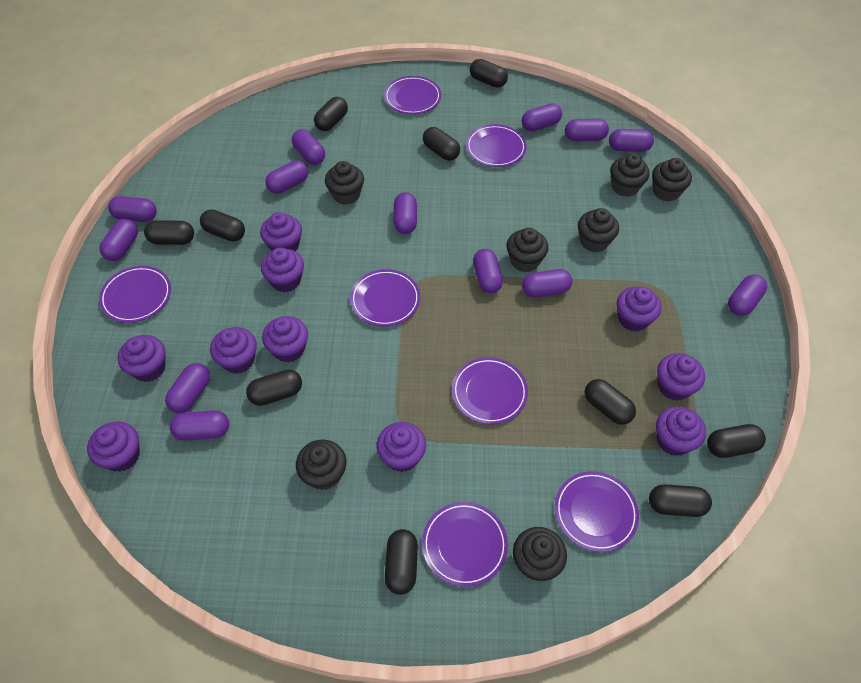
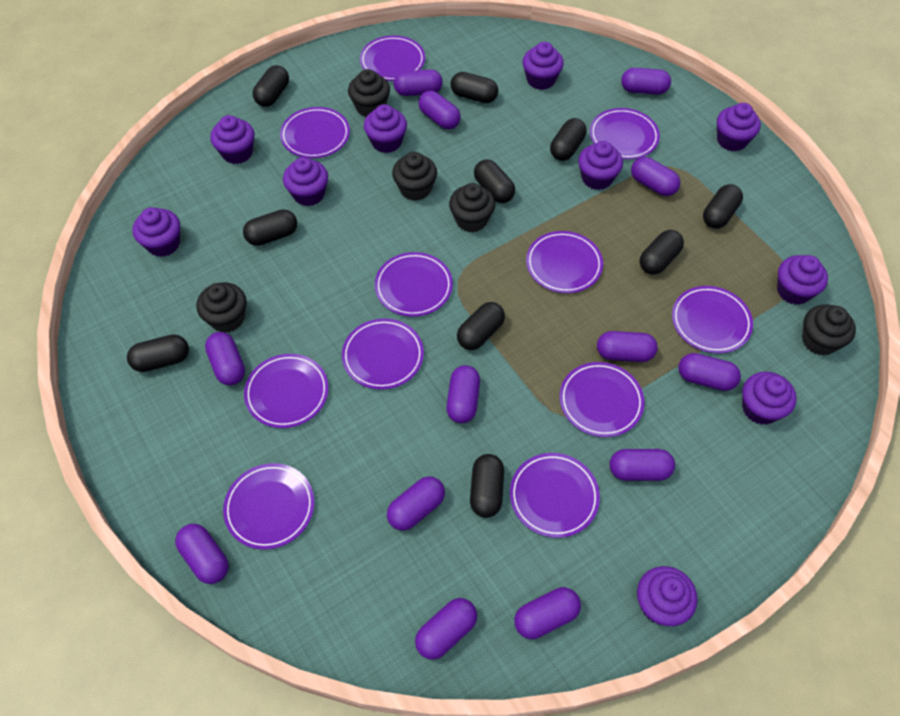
black cupcake: [296,439,347,490] [325,161,364,205] [506,228,549,272] [513,527,567,581] [578,208,619,252] [610,153,650,197] [652,158,692,201] = 7 -> [196,282,247,333] [348,69,390,117] [392,152,437,201] [449,183,495,232] [802,304,856,356] = 5
purple plate: [99,266,171,323] [350,269,420,326] [384,76,441,114] [422,502,508,587] [452,357,528,424] [466,124,527,167] [555,471,639,552] = 7 -> [223,463,314,550] [244,354,329,428] [280,107,350,158] [342,318,424,390] [360,36,425,81] [375,252,453,317] [510,453,600,538] [526,231,603,293] [559,362,644,437] [590,108,660,159] [672,286,753,353] = 11

